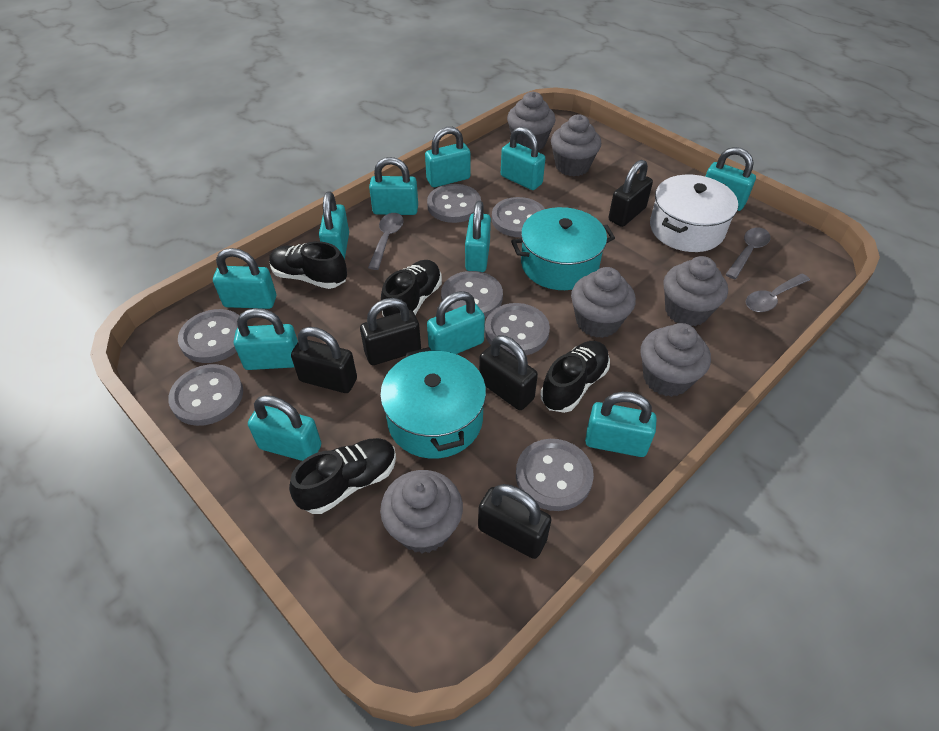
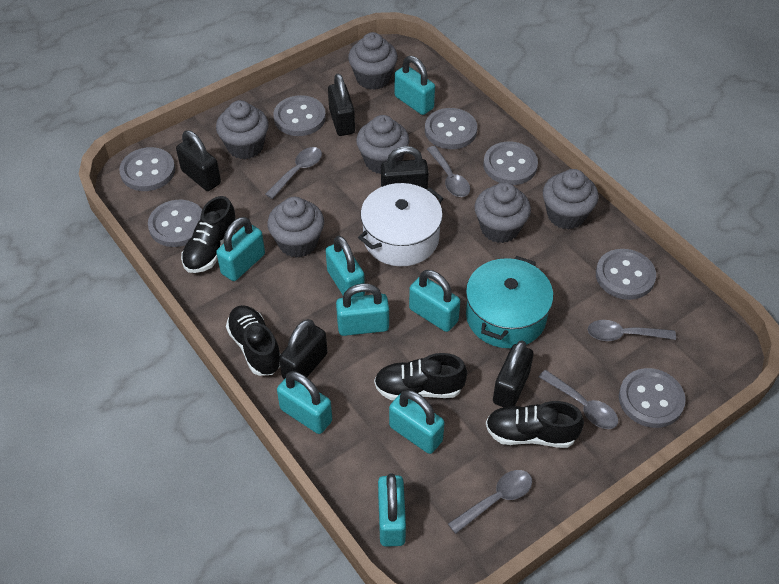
grey spoon: [368,213,404,270] [725,227,770,279] [746,274,810,312] = 3 -> [265,147,322,199] [427,146,470,197] [448,470,532,534] [539,370,618,429] [588,320,676,341] = 5
turquoise padlock: [213,248,276,309] [234,308,298,370] [248,395,321,461] [319,192,349,259] [369,157,418,215] [425,127,470,187] [427,291,485,354] [465,201,491,272] [501,127,545,190] [585,392,657,457] [705,147,756,211] = 11 -> [216,217,265,281] [277,371,332,434] [326,236,365,297] [336,284,389,336] [378,473,406,547] [389,390,444,454] [395,56,435,115] [409,270,460,332] = 8
turquoise pot: [380,347,486,459] [511,207,615,290] = 2 -> [466,256,553,348] = 1

